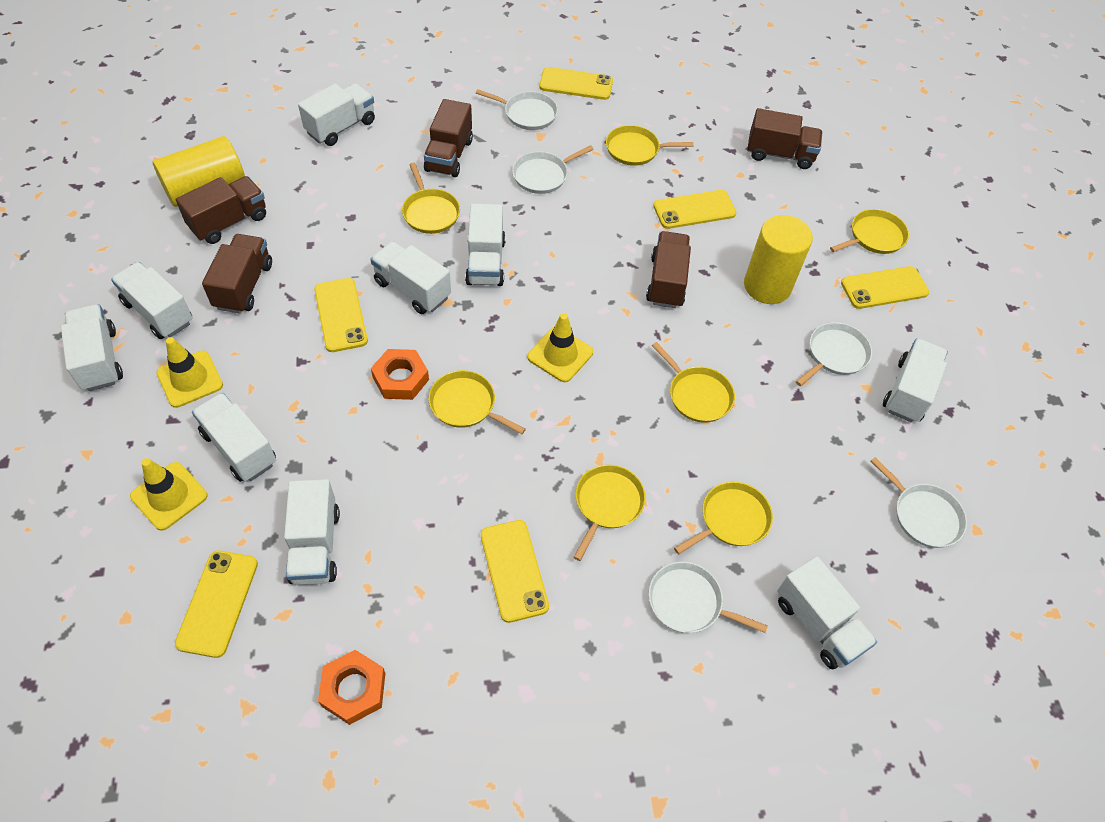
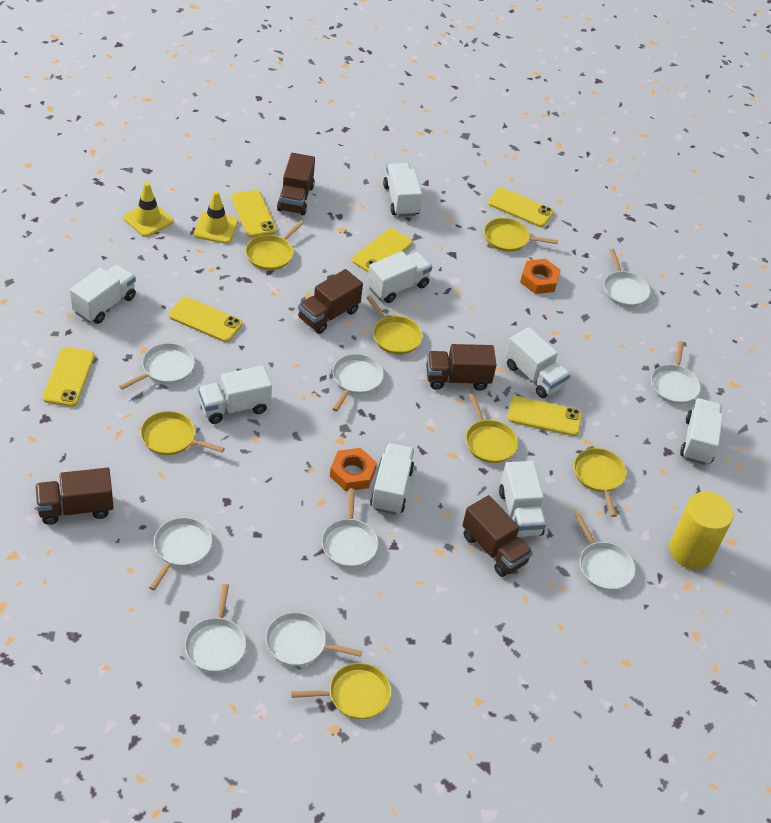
white pan: [476,89,558,130] [512,145,594,194] [649,562,768,633] [796,322,872,386] [870,457,967,548] = 5 -> [119,343,195,390] [149,517,212,590] [185,584,246,672] [265,612,362,666] [322,488,378,568] [332,354,384,412] [575,514,636,591] [604,249,650,307] [651,341,701,404] = 9
white truck: [61,304,123,391] [111,262,193,339] [192,393,276,482] [284,479,340,585] [298,83,375,146] [370,241,451,314] [465,204,506,286] [777,557,877,669] [883,338,948,422] = 9 -> [70,265,136,324] [198,365,272,424] [367,251,432,303] [370,443,414,515] [383,163,422,217] [499,461,546,537] [506,327,570,398] [680,398,723,465] = 8
yellow cylinder: [153,136,245,207] [744,215,813,304] = 2 -> [669,492,734,569] = 1
yellow traffic cone: [130,458,208,531] [156,337,223,408] [528,313,593,382] = 3 -> [123,182,173,237] [194,191,238,244] = 2

